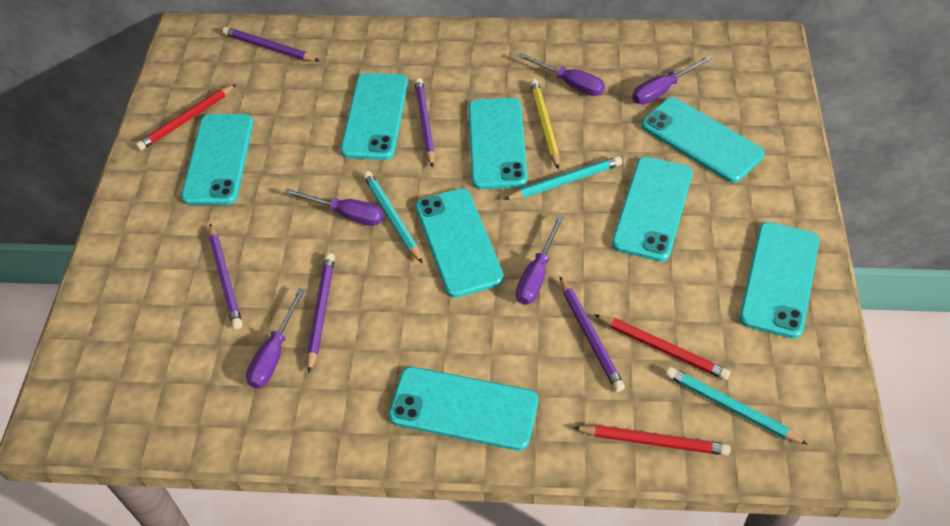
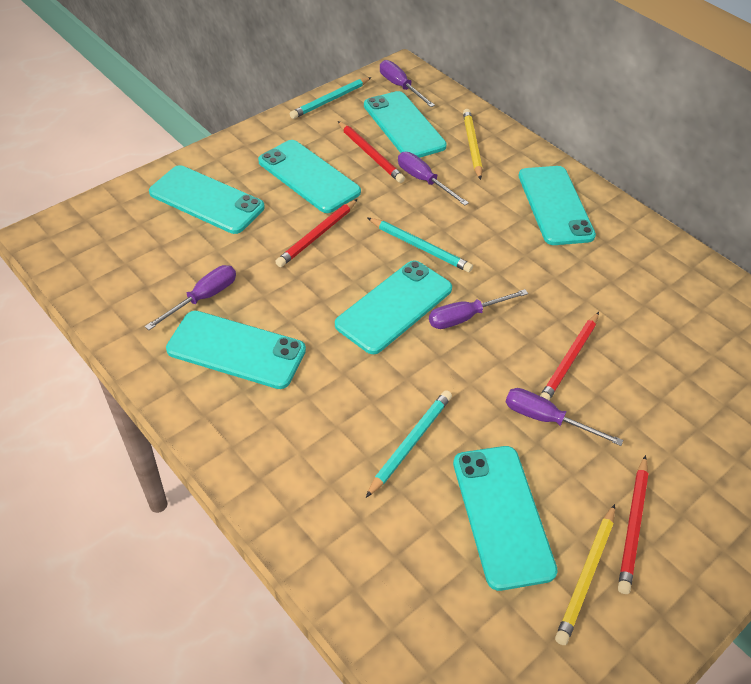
purple pencil: [209,224,242,329] [222,27,320,62] [307,253,335,373] [414,78,435,168] [560,276,625,392] = 5 -> none = 0
red pencil: [135,84,236,151] [573,425,730,456] [594,314,730,380] = 3 -> [275,199,358,267] [338,121,405,183] [540,312,599,400] [618,455,649,594] = 4
turquoise phone: [181,114,254,205] [341,73,408,160] [389,367,538,451] [416,188,504,298] [468,98,528,189] [612,157,693,262] [642,97,764,183] [739,222,819,339] = 8 -> [149,165,265,234] [166,311,306,389] [258,140,361,213] [335,261,452,354] [364,91,447,158] [453,446,558,591] [518,166,596,245] = 7
yellow pencil: [530,79,559,170] = 1 -> [463,109,482,180] [555,504,615,645] = 2

